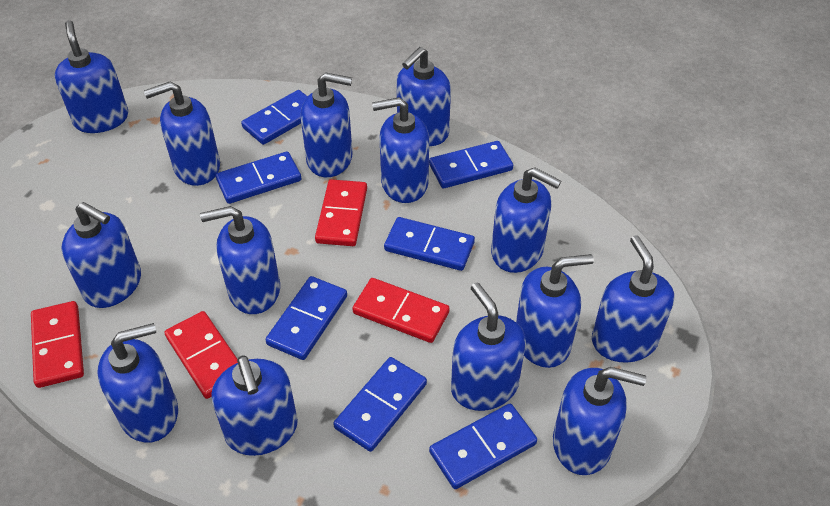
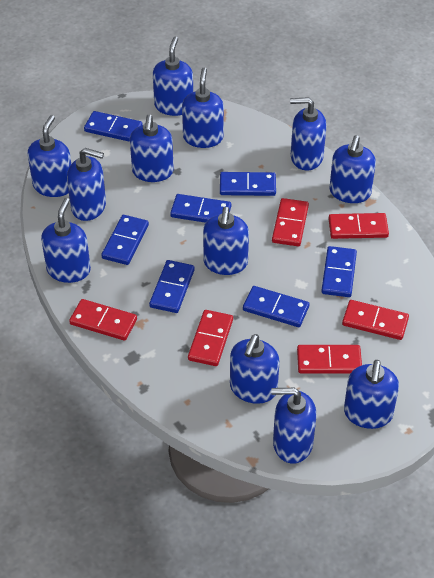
blue soap dispenser: [55,20,128,133] [61,202,141,308] [97,323,178,443] [144,82,220,186] [200,206,280,314] [212,355,298,456] [300,72,353,177] [372,97,429,203] [397,47,451,146] [451,283,526,411] [491,167,561,273] [516,254,594,368] [553,367,646,475] [592,235,674,363] = 14 -> [28,115,71,197] [41,198,91,283] [67,148,106,221] [130,115,174,182] [153,36,193,116] [182,67,224,148] [203,207,249,275] [230,334,280,404] [271,388,317,464] [290,97,326,171] [329,135,376,203] [344,360,399,429] = 12
red domino: [31,301,84,388] [165,311,238,399] [315,179,367,246] [352,278,449,343] = 4 -> [69,299,137,341] [188,310,233,366] [272,198,309,246] [297,345,362,374] [328,213,389,239] [342,300,409,340] = 6

